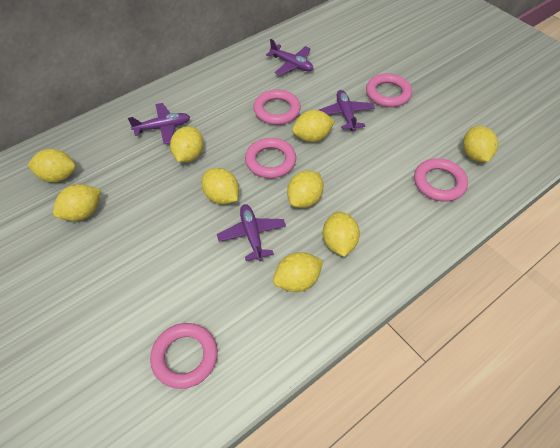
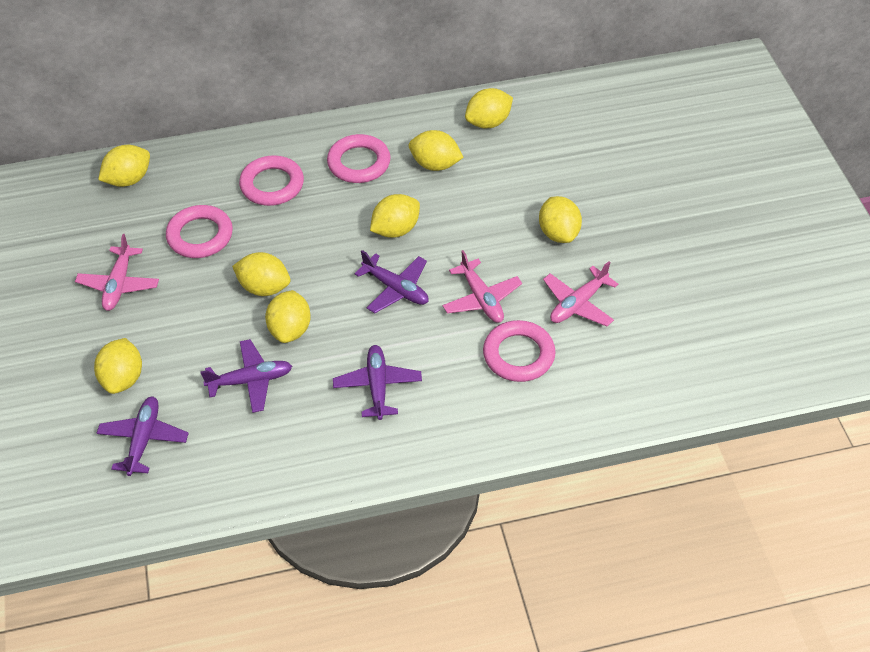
pink plane: none = 0 -> [75,234,159,311] [443,250,522,323] [543,261,618,326] = 3
pink ring: [150,323,218,389] [245,138,296,178] [253,89,301,125] [366,73,412,107] [414,158,468,202] = 5 -> [166,205,233,258] [239,156,304,206] [327,134,391,183] [483,320,556,382] = 4
yellow lemon: [28,149,76,182] [53,184,101,221] [170,126,203,162] [202,168,239,204] [273,252,323,292] [287,170,324,208] [292,110,335,142] [323,211,360,257] [463,126,498,162] = 9 -> [94,338,142,394] [98,145,150,187] [232,252,290,296] [265,290,311,343] [370,194,420,238] [409,130,464,171] [465,88,513,128] [539,196,582,243] = 8

